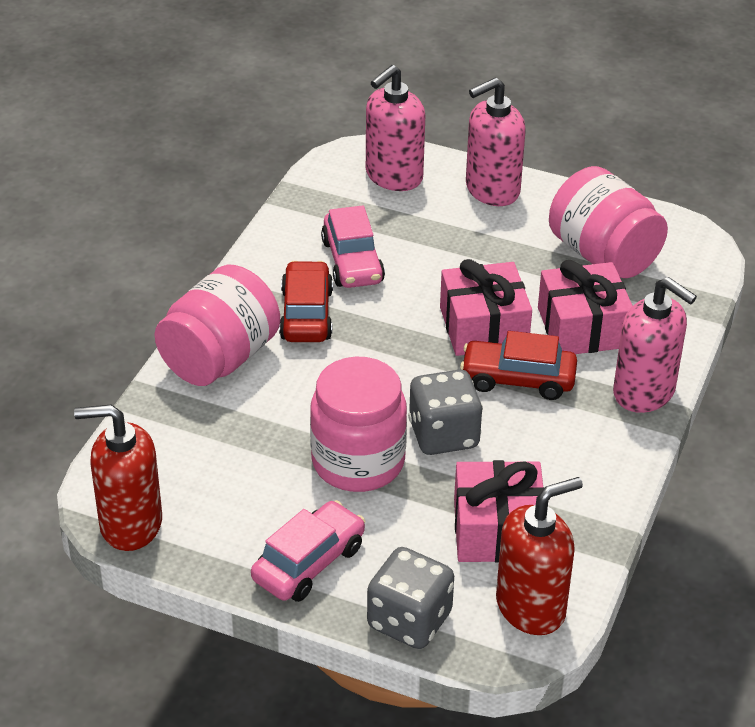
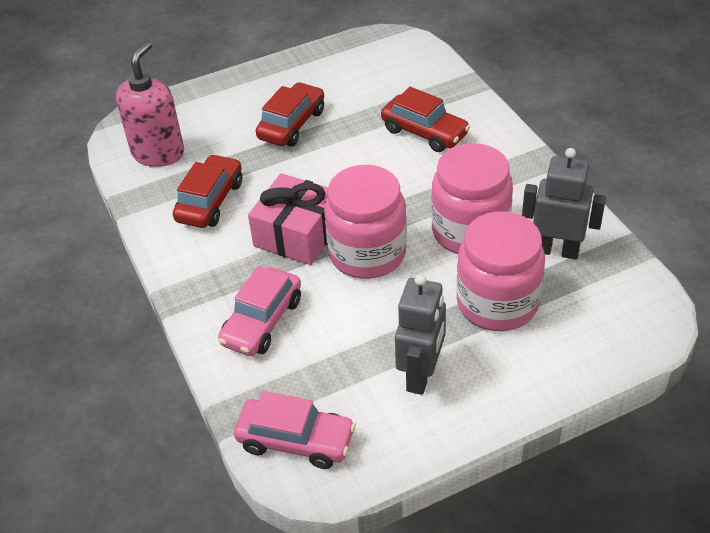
grey dice: [367,547,454,649] [408,370,483,455] = 2 -> none = 0
grey robot: none = 0 -> [395,274,446,395] [522,148,606,260] = 2
pink gift: [440,259,532,356] [454,460,544,563] [538,260,633,354] = 3 -> [248,173,328,265] = 1
pink soap dispenser: [366,65,425,191] [466,77,526,206] [613,277,697,413] = 3 -> [116,41,184,167] = 1
red car: [279,261,333,342] [460,331,577,400] = 2 -> [173,154,242,228] [256,82,324,147] [381,87,470,152] = 3
red soap dispenser: [74,404,162,551] [496,477,583,635] = 2 -> none = 0

